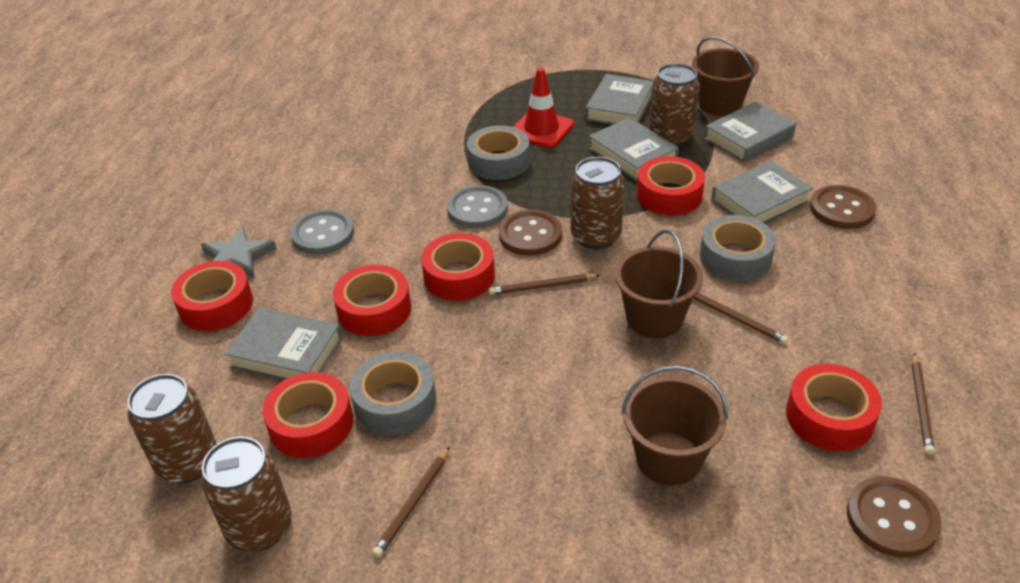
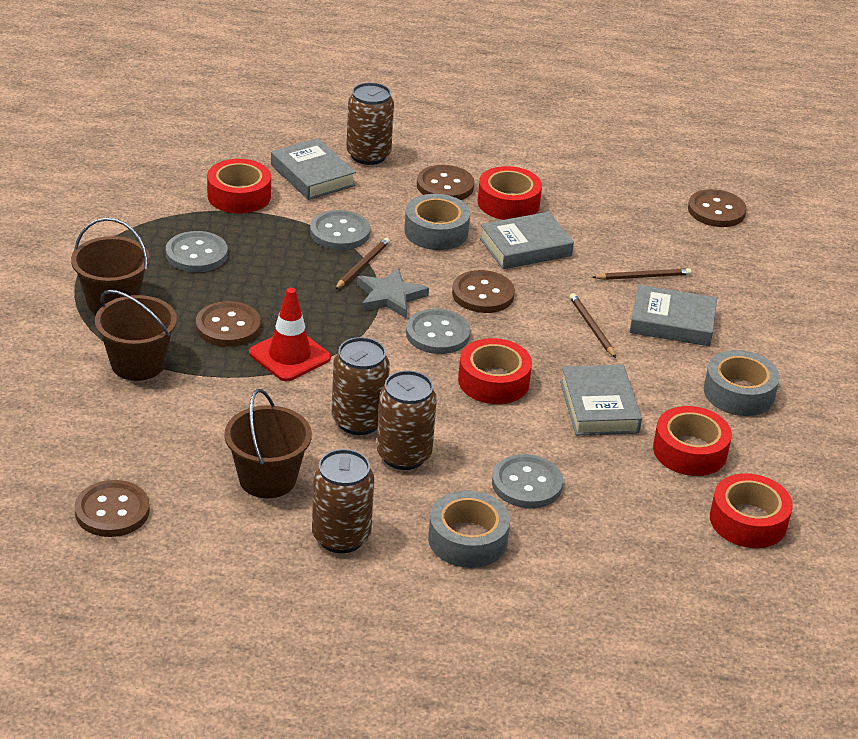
brown button: [499,210,562,256] [810,185,876,229] [847,476,942,558] = 3 -> [75,480,150,537] [196,301,261,347] [417,165,474,200] [452,270,515,313] [688,189,747,227] = 5
brown pencil: [372,447,450,557] [489,274,600,295] [693,293,788,344] [912,353,935,455] = 4 -> [335,238,390,289] [570,293,616,358] [592,268,691,280] = 3
grey book: [225,308,342,380] [585,74,653,125] [589,117,679,182] [704,101,796,162] [712,161,813,224] = 5 -> [271,138,356,200] [479,212,574,269] [560,365,642,435] [630,285,717,346] = 4
grey button: [290,209,354,255] [447,185,508,228] = 2 -> [166,231,228,272] [310,210,370,250] [406,309,471,354] [492,454,563,508] = 4
red tape: [171,261,253,331] [263,372,353,458] [333,265,411,336] [421,233,495,301] [637,156,705,215] [786,364,882,451] = 6 -> [207,159,271,214] [458,338,532,404] [478,166,542,220] [653,406,732,476] [710,473,793,548] = 5

